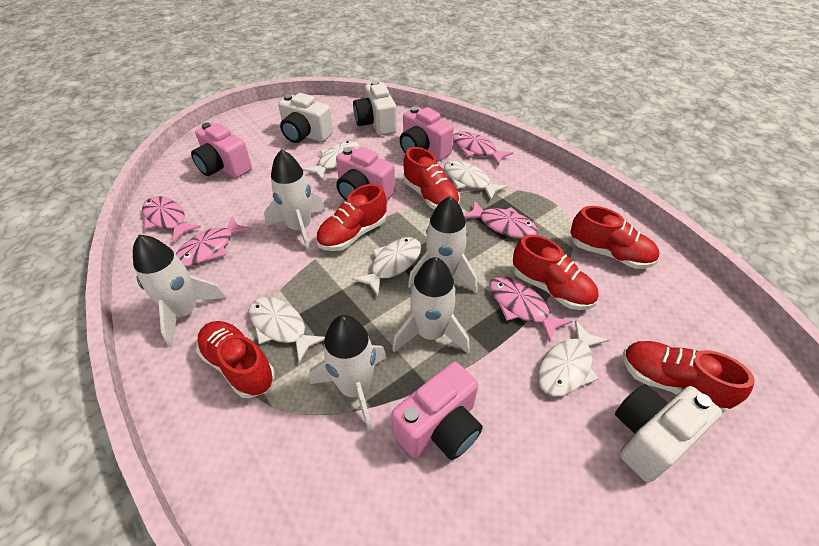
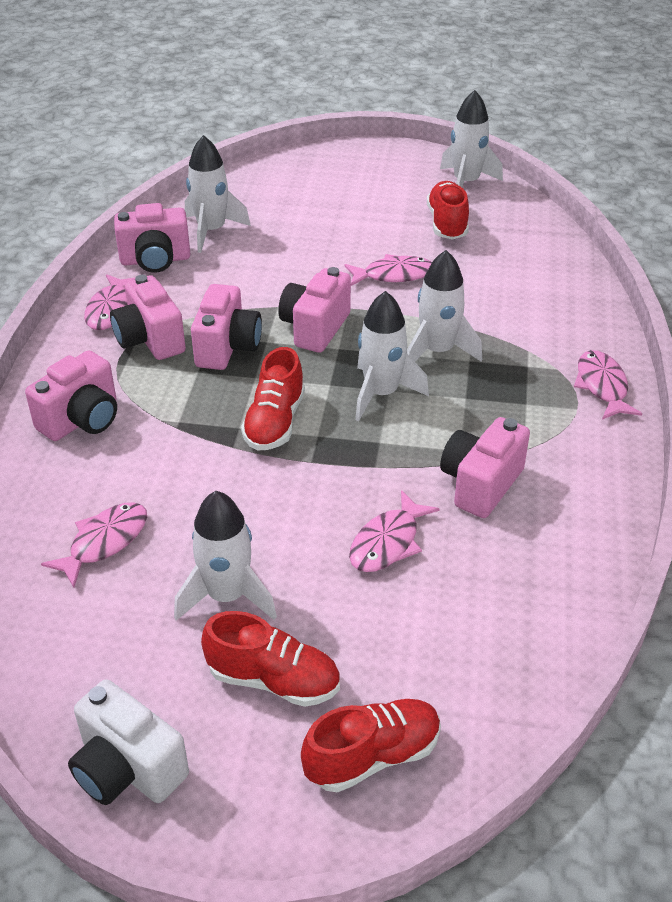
pink camera: [191,123,252,178] [336,147,395,201] [391,362,483,460] [400,106,454,161] = 4 -> [25,350,117,441] [110,275,186,360] [114,203,190,273] [191,284,262,370] [278,267,351,353] [440,417,530,518] = 6
red shoe: [196,321,275,398] [316,184,387,251] [403,147,460,209] [513,235,599,310] [571,206,659,269] [623,341,755,413] = 6 -> [201,611,340,707] [241,347,305,451] [301,699,441,792] [427,181,469,240] = 4
white camera: [278,93,333,143] [353,81,397,136] [615,384,722,483] = 3 -> [68,679,189,805] = 1
white fish: [249,297,325,363] [303,141,360,181] [352,237,421,296] [444,161,508,200] [538,320,609,396] = 5 -> none = 0

